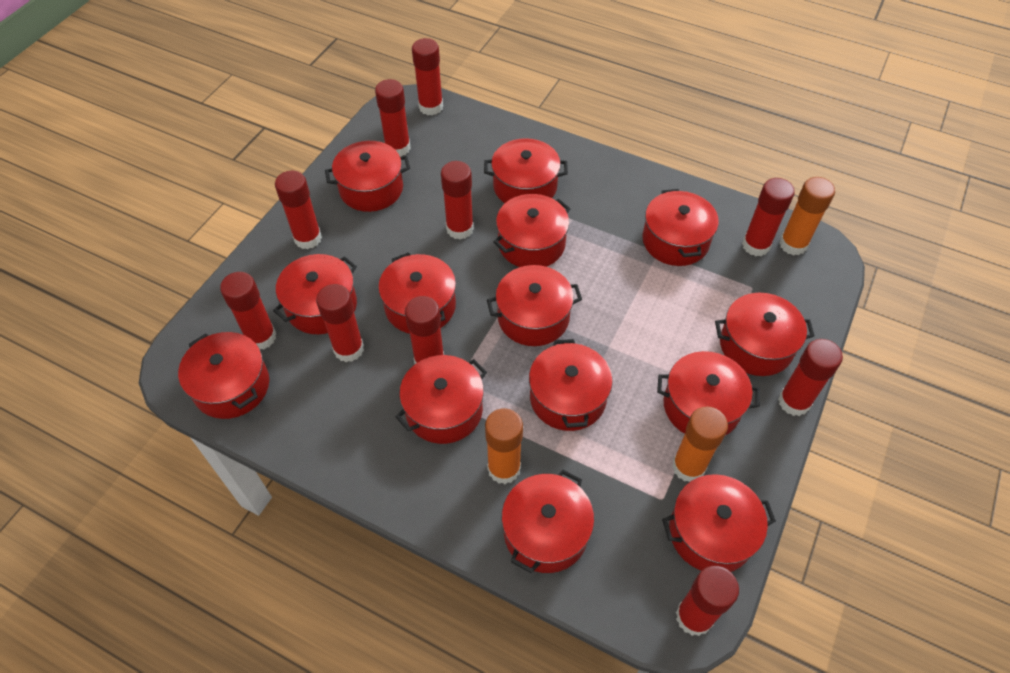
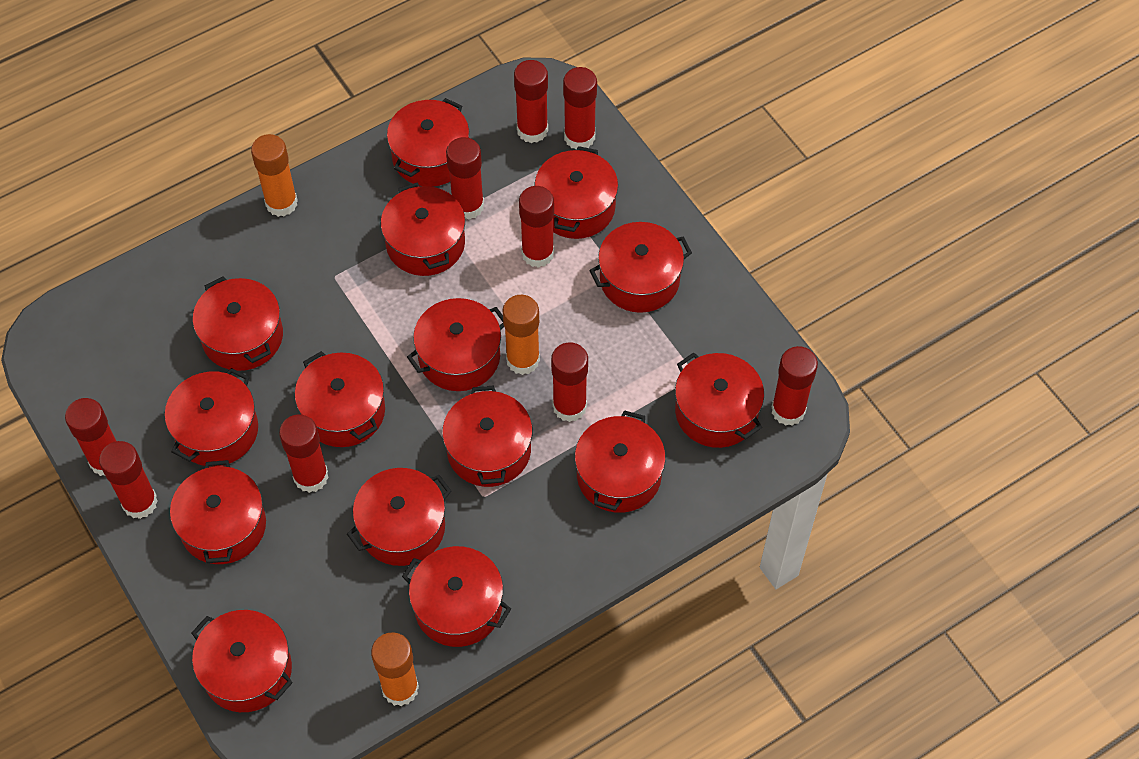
red glue stick: [220,272,276,349] [275,171,322,249] [316,284,364,362] [375,79,411,157] [405,296,444,364] [412,38,443,115] [441,161,474,240] [676,566,739,636] [742,178,795,256] [778,339,843,416] = 10 -> [65,398,116,476] [99,441,158,519] [279,414,329,493] [446,137,484,220] [514,60,548,143] [519,186,554,268] [551,342,588,422] [563,67,597,150] [771,346,818,426] = 9
red pot: [178,332,269,419] [273,254,357,334] [325,141,410,212] [378,253,456,334] [396,355,487,444] [484,138,568,203] [487,265,582,346] [493,194,571,267] [502,470,594,573] [529,339,613,431] [642,189,719,266] [657,351,760,436] [662,474,776,572] [715,293,814,376] = 14 -> [165,368,258,467] [170,460,266,564] [192,610,293,712] [193,276,283,371] [295,351,385,447] [347,468,451,566] [381,183,465,276] [387,98,469,187] [402,546,511,647] [407,298,504,391] [442,386,533,487] [534,146,618,239] [575,410,666,513] [589,222,692,313] [675,353,764,448] = 15

